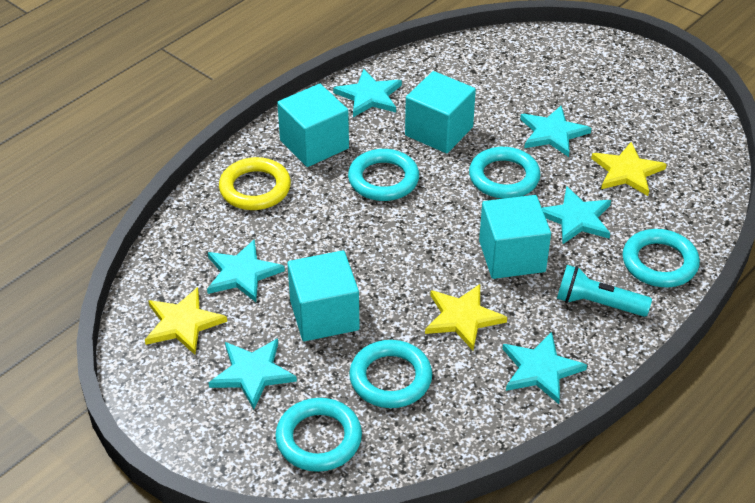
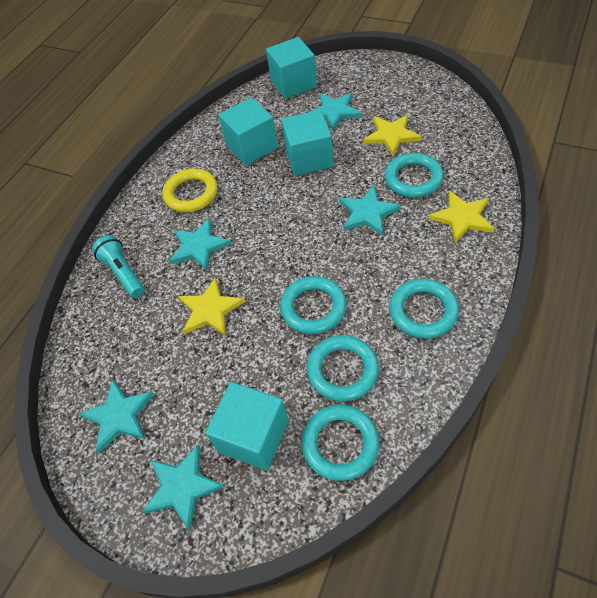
turquoise star: [207,239,285,302] [208,338,297,409] [333,69,402,117] [502,332,587,404] [520,106,591,157] [542,186,611,244] = 6 -> [79,380,154,453] [142,445,224,530] [169,218,231,271] [310,93,362,131] [339,186,401,236] = 5

